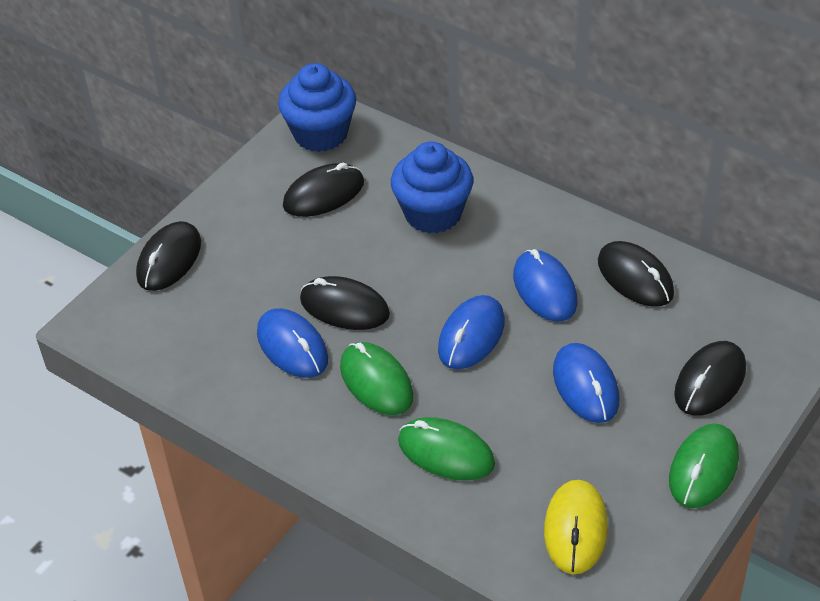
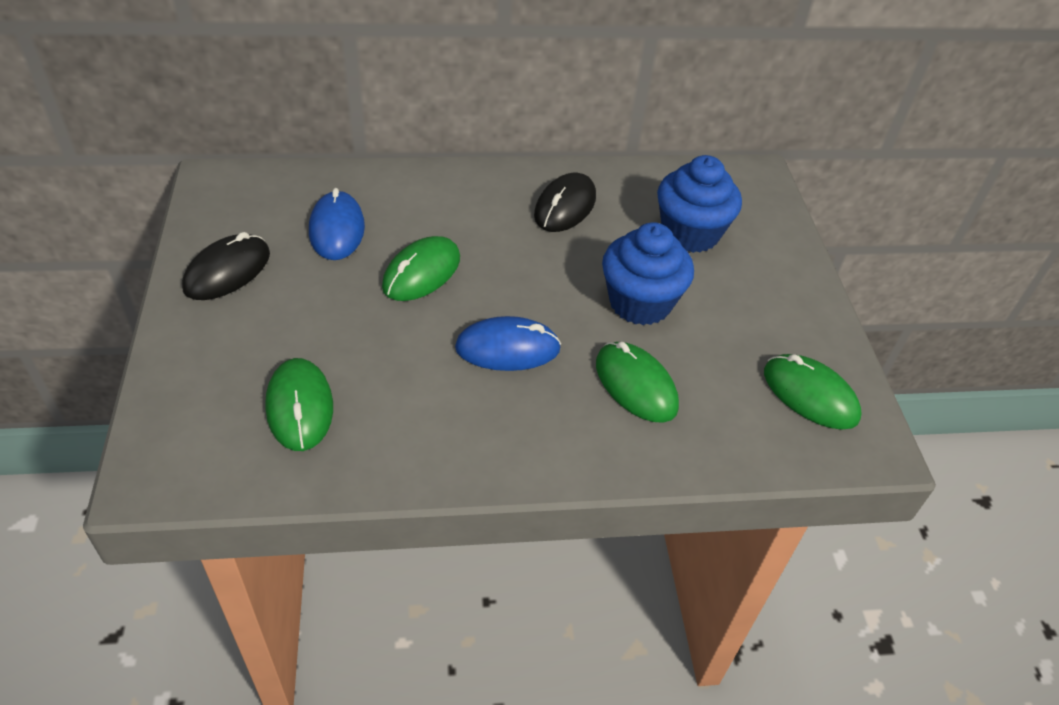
black mouse: [136,221,201,291] [283,163,364,217] [300,276,390,330] [598,241,674,307] [674,341,746,416] = 5 -> [182,232,270,300] [534,173,596,232] = 2
blue mouse: [257,308,328,378] [438,295,505,369] [513,249,578,322] [553,343,620,423] = 4 -> [309,188,365,260] [455,316,561,371] = 2
green mouse: [340,342,413,415] [398,417,495,481] [669,424,739,508] = 3 -> [265,358,333,451] [382,236,460,301] [596,342,679,423] [764,354,862,429] = 4
yellow mouse: [544,480,608,574] = 1 -> none = 0

